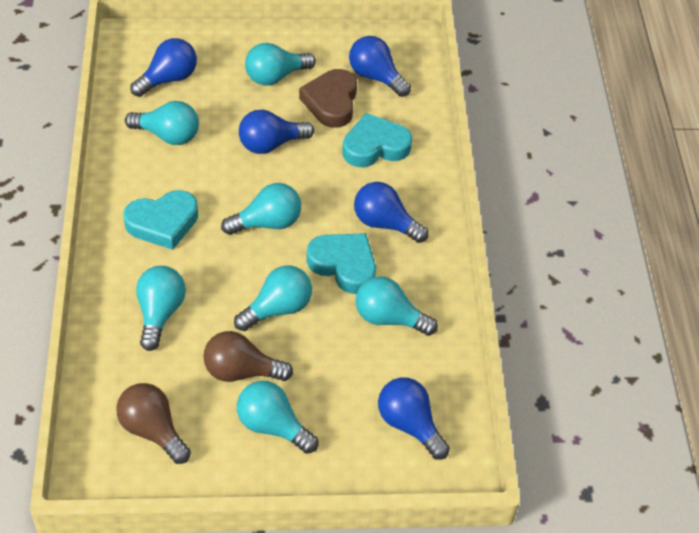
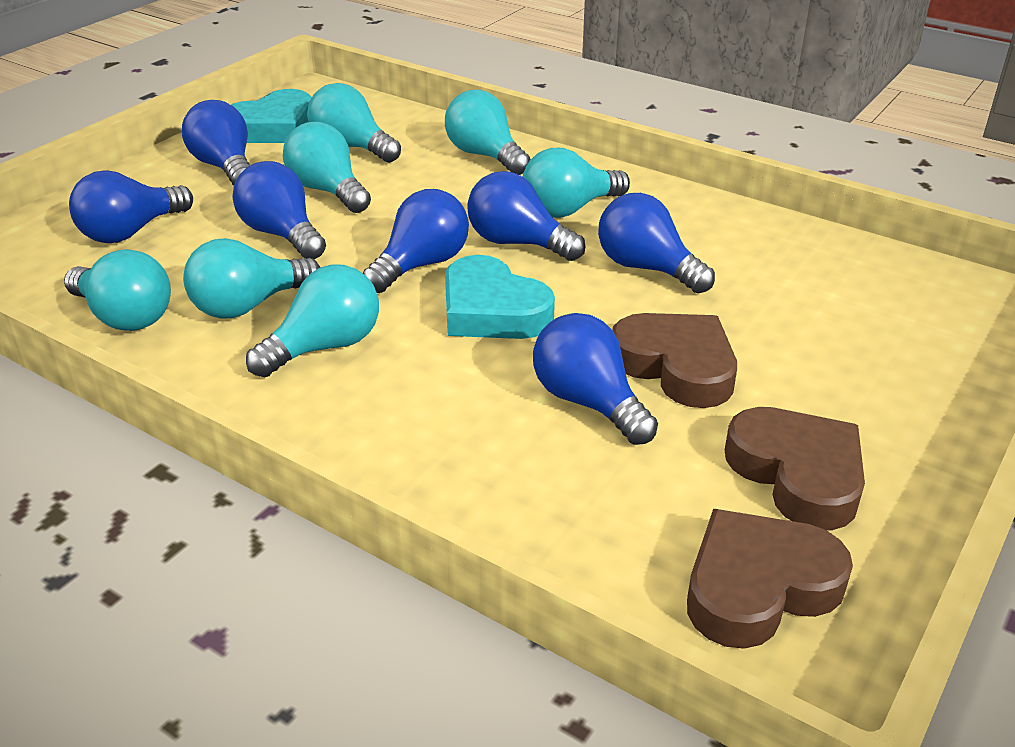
blue light bulb: [131,38,197,97] [239,110,314,154] [349,36,411,97] [354,182,429,243] [378,378,450,460] = 5 -> [69,170,193,243] [182,100,250,186] [232,161,326,259] [363,189,469,293] [467,171,585,261] [533,313,658,445] [598,193,715,293] = 7
brown heart: [299,69,357,128] = 1 -> [612,313,737,408] [687,509,853,649] [725,407,865,531] = 3
brown light bulb: [116,383,191,464] [203,331,293,382] = 2 -> none = 0
turquoise heart: [123,190,198,250] [307,233,376,294] [342,113,412,167] = 3 -> [231,89,312,143] [445,255,555,339] = 2

